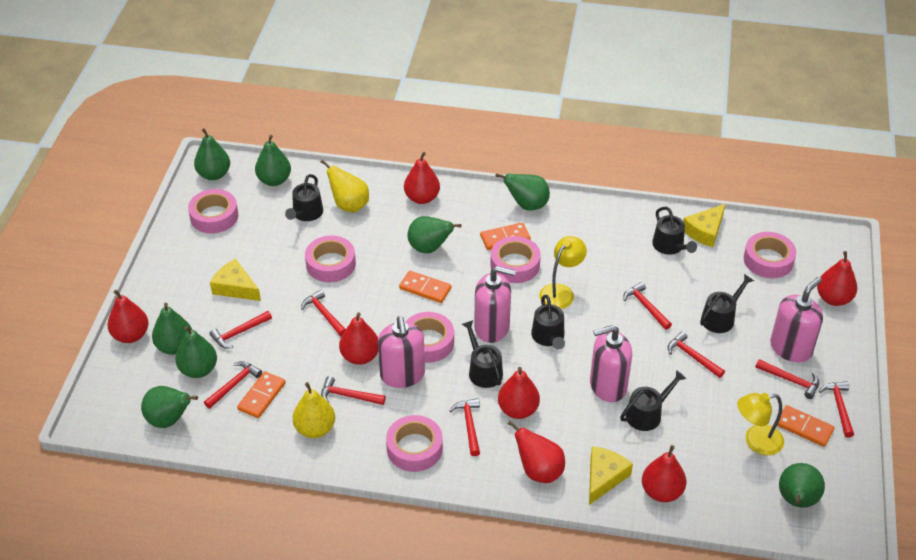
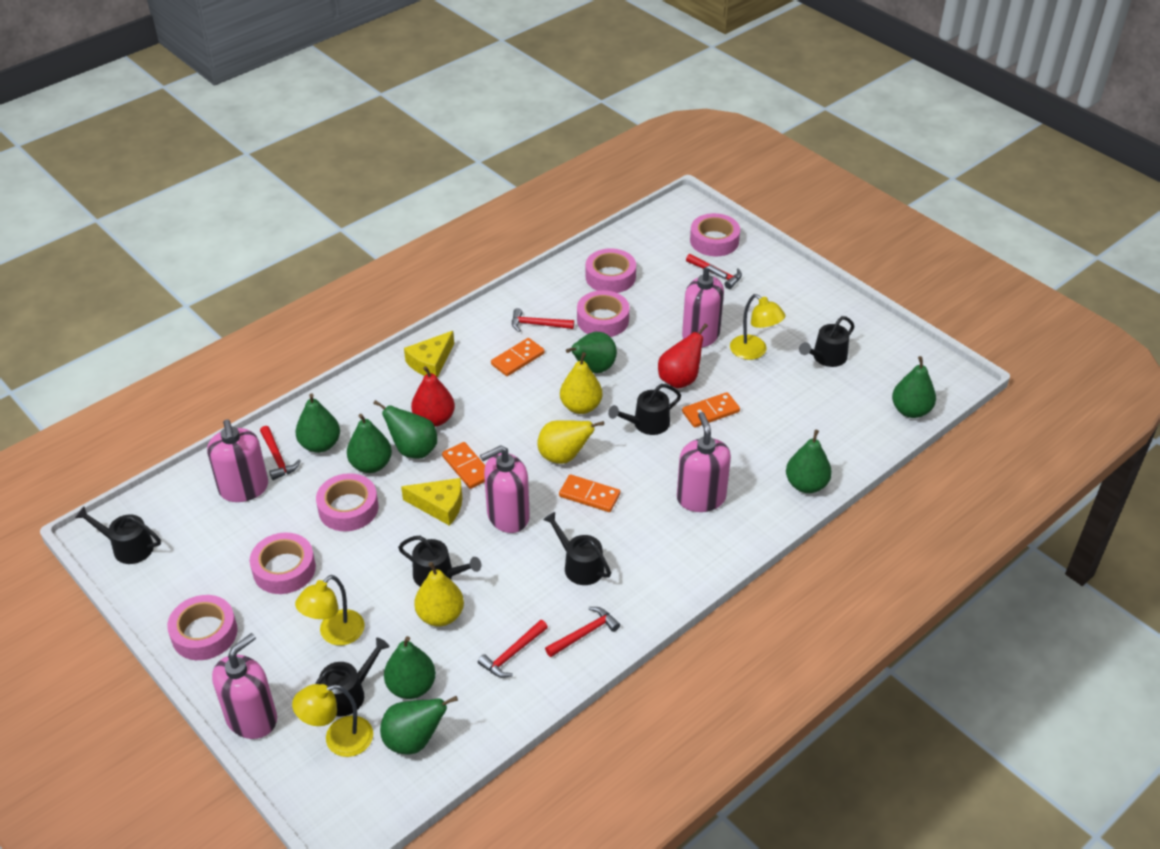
pink soap dispenser: [378,316,425,388] [474,266,516,343] [590,325,632,402] [770,277,823,362] = 4 -> [207,420,268,502] [212,633,277,739] [480,445,530,533] [677,412,731,512] [682,265,728,347] = 5
red hammer: [204,361,262,409] [209,311,272,348] [301,289,346,336] [321,376,386,405] [450,398,480,456] [623,282,672,330] [668,331,725,378] [755,359,819,399] [819,381,854,438] = 9 -> [260,426,301,480] [478,620,548,678] [512,308,574,332] [545,607,620,657] [686,254,742,289] = 5
red pear: [107,290,149,343] [339,313,378,365] [404,152,440,204] [498,367,540,419] [508,421,565,483] [642,445,686,502] [817,251,857,306] = 7 -> [411,366,455,427] [658,323,708,389] = 2
yellow cheese: [210,259,261,301] [589,447,633,505] [683,204,725,247] = 3 -> [401,478,462,526] [404,331,454,378] = 2
yellow lamp: [539,236,587,309] [737,393,784,455] = 2 -> [292,684,373,757] [295,575,365,646] [730,294,786,360] = 3
yellow pear: [293,382,335,438] [321,160,369,213] = 2 -> [414,562,464,627] [537,420,604,464] [560,352,602,414] = 3

